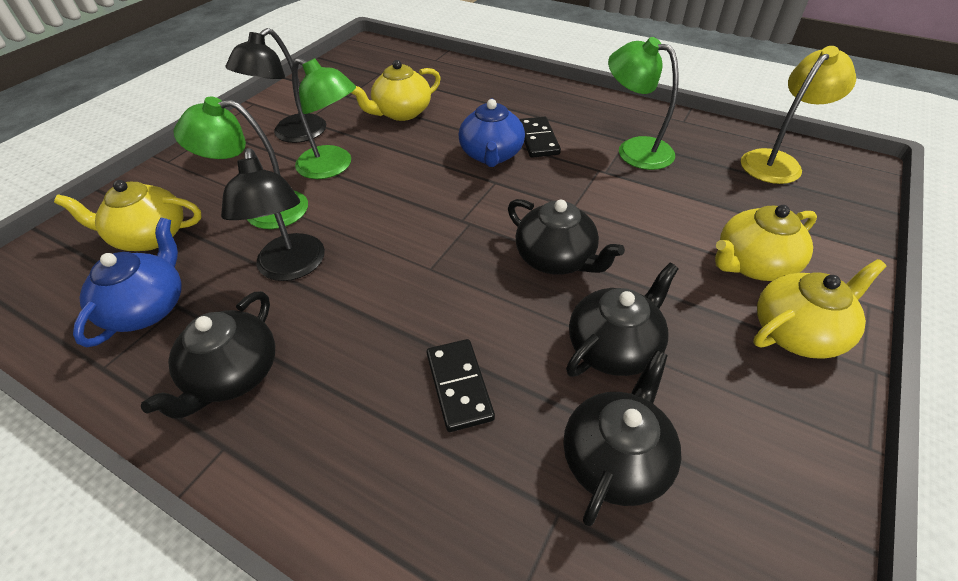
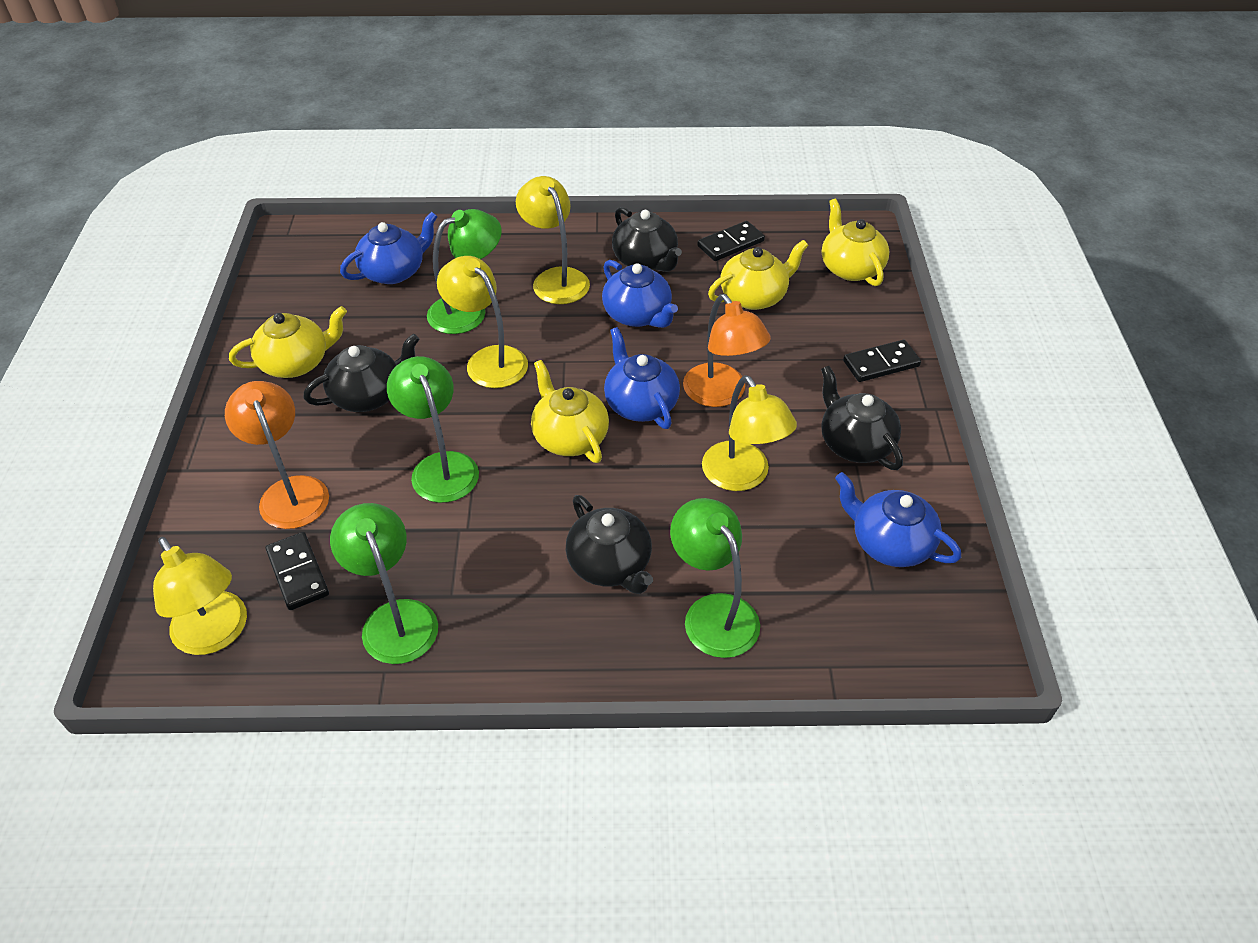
black domino: [427,339,495,432] [519,117,561,158] = 2 -> [266,532,329,610] [697,221,765,261] [843,340,921,382] = 3
black lamp: [221,148,325,281] [226,28,326,143] = 2 -> none = 0
blue teapot: [73,218,182,347] [459,98,525,167] = 2 -> [340,212,438,284] [602,260,678,328] [604,327,680,429] [835,472,961,567] = 4
green lamp: [174,97,308,229] [292,58,356,179] [608,37,679,170] = 3 -> [330,503,438,664] [387,356,479,503] [427,209,502,334] [670,498,760,658] = 4
orange lamp: none = 0 -> [225,381,329,529] [683,294,771,407] = 2
yellow lamp: [741,46,856,184] = 1 -> [153,537,247,655] [437,256,528,388] [516,176,590,304] [702,375,797,491] = 4

